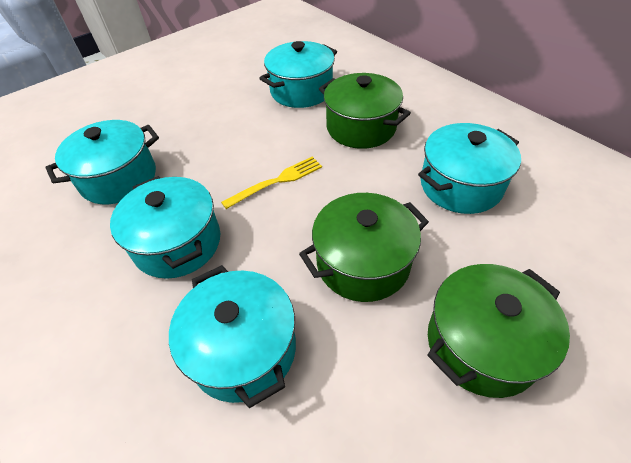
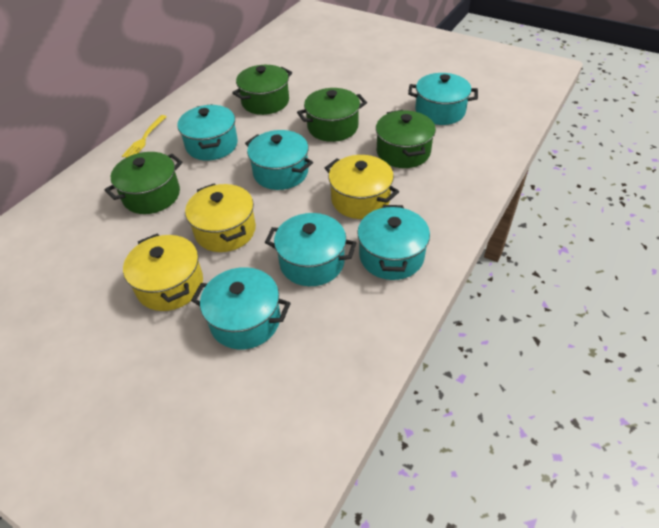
green pot: [299,193,429,302] [319,73,411,149] [428,264,570,398] = 3 -> [104,152,183,214] [232,65,292,115] [297,88,367,142] [376,110,436,168] = 4
turquoise pot: [46,120,159,204] [110,176,220,279] [169,265,296,408] [259,41,337,108] [418,123,521,214] = 5 -> [177,104,238,160] [191,267,291,350] [245,130,313,190] [265,213,356,286] [357,205,430,280] [408,73,478,125] = 6
yellow pot: none = 0 -> [123,234,203,311] [185,183,256,252] [325,155,399,219] = 3

